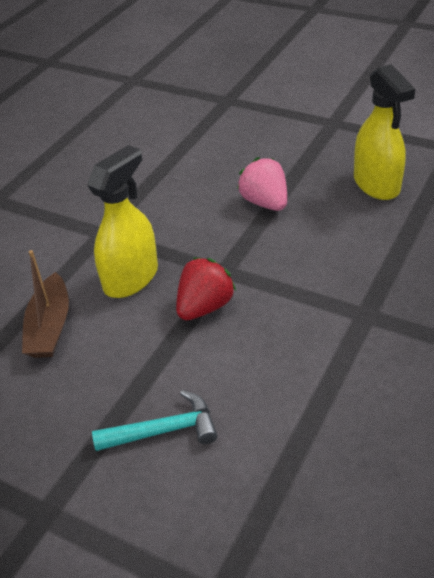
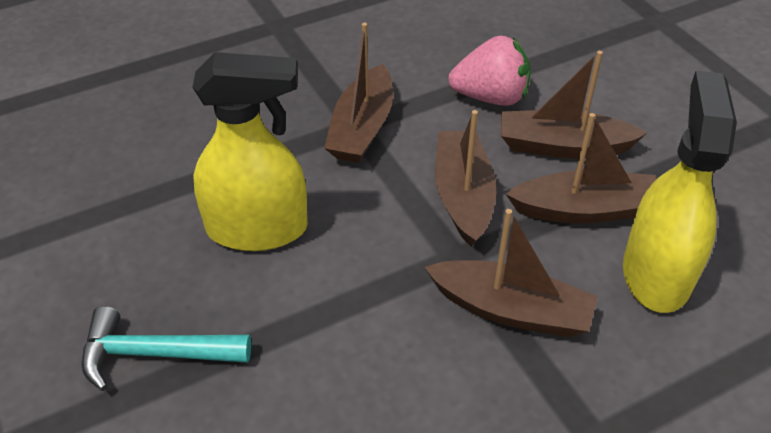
brown boat: [22,250,69,358] = 1 -> [324,23,393,163] [424,209,598,337] [435,110,496,247] [501,51,647,159] [506,113,657,224] = 5
red strawberry: [176,258,236,320] = 1 -> none = 0

